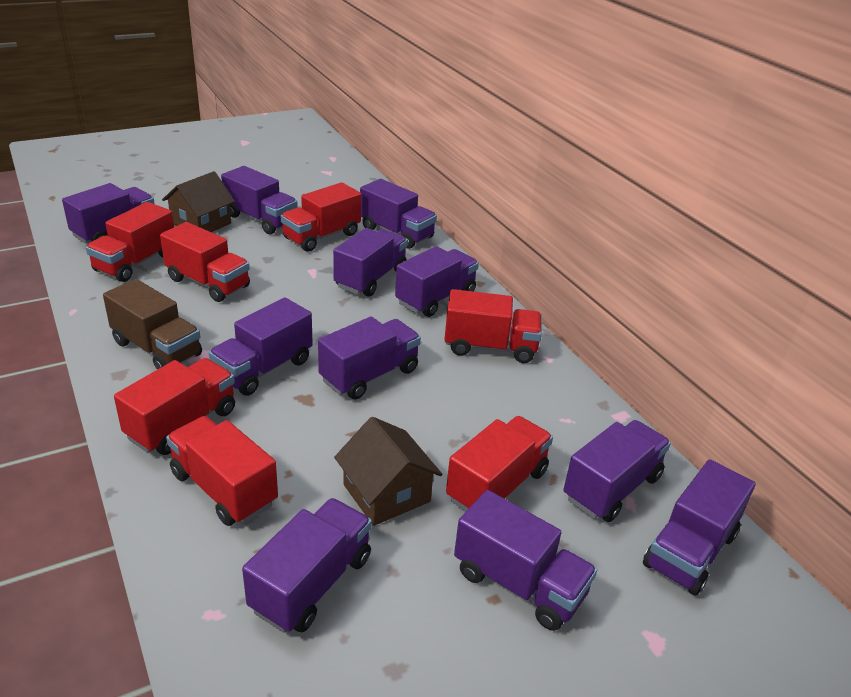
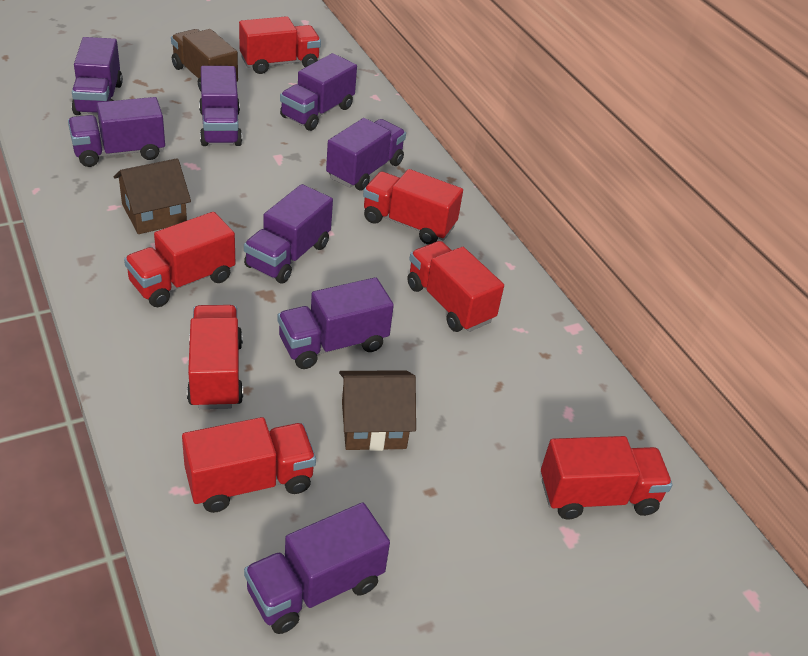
purple truck: [62,183,155,244] [209,297,313,396] [221,166,298,234] [242,498,372,633] [318,316,421,400] [333,228,408,297] [360,179,437,249] [395,246,479,317] [454,490,597,631] [563,420,671,522] [643,459,756,596] = 11 -> [68,97,165,167] [72,37,123,115] [199,66,242,146] [244,184,333,284] [244,502,390,634] [278,277,394,369] [280,53,357,131] [326,118,406,191] = 8

